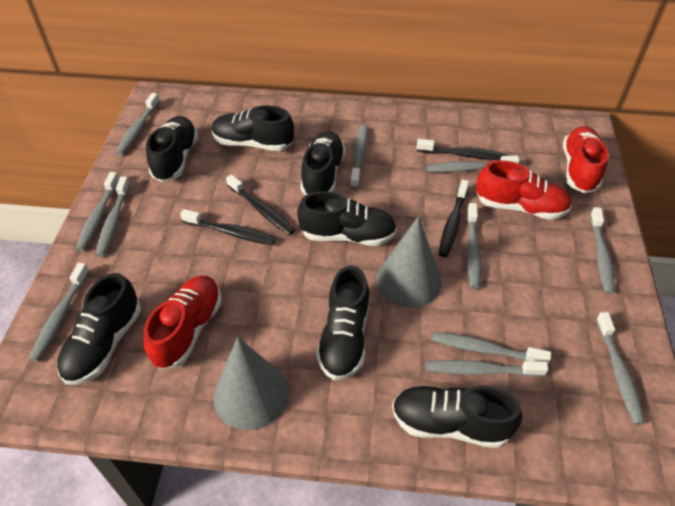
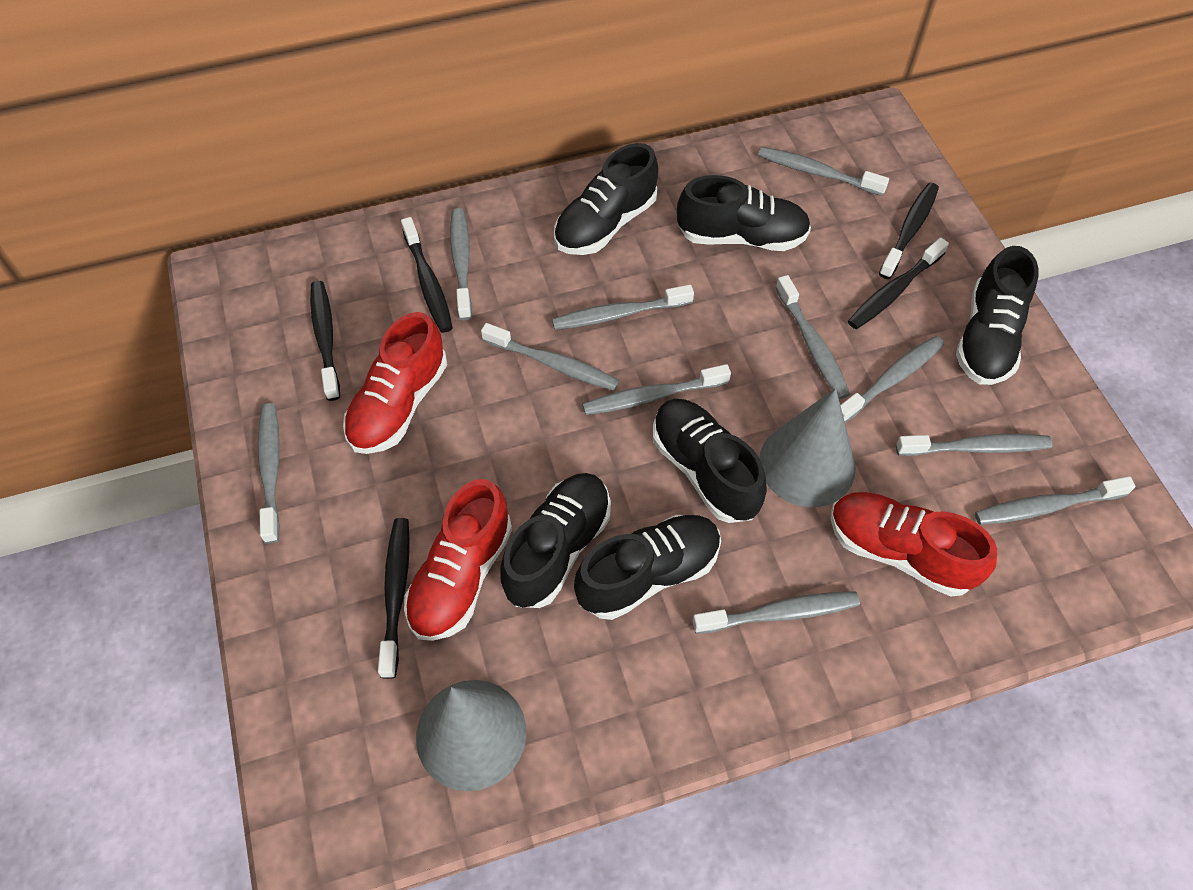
black shoe: [57,273,141,385] [146,116,198,182] [212,105,294,151] [297,191,397,246] [300,131,345,195] [316,265,370,380] [392,386,523,448] = 7 -> [500,473,611,608] [554,143,658,255] [574,515,721,620] [653,399,767,523] [677,175,811,251] [956,246,1039,385] = 6
black toothbrush: [180,209,276,245] [226,174,295,235] [417,139,507,160] [439,179,469,257] = 4 -> [310,281,340,401] [378,518,410,679] [401,217,453,333] [848,238,949,329] [879,183,939,279] = 5

